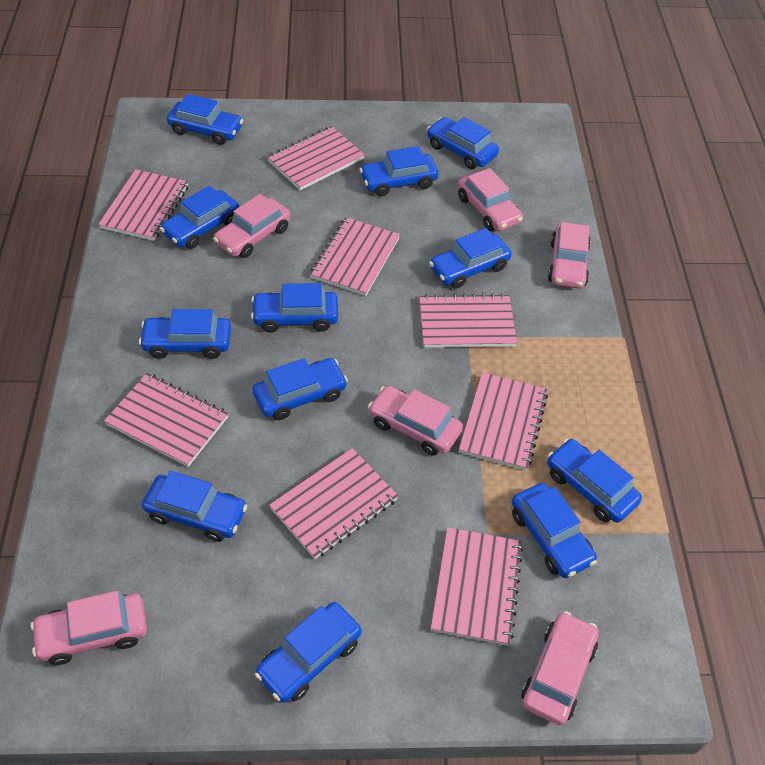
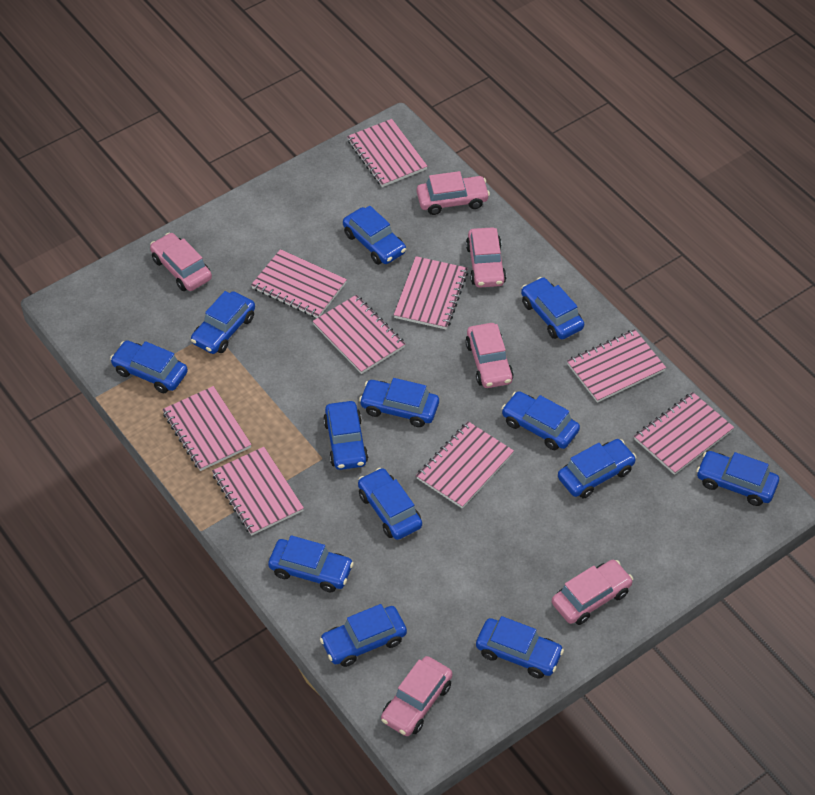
blue car: [139,309,231,359] [142,471,247,542] [160,186,240,249] [167,94,243,145] [251,283,338,333] [252,358,348,420] [255,602,362,703] [360,146,438,196] [427,117,499,169] [429,228,512,289] [512,483,597,578] [547,439,642,523] = 12 -> [110,340,188,393] [191,291,255,354] [268,535,354,592] [320,604,407,667] [323,401,368,470] [343,206,406,265] [358,468,422,540] [359,378,439,427] [476,616,564,678] [501,391,580,450] [521,277,584,339] [558,439,636,498] [696,451,779,506] = 13
pink notebook: [98,169,188,241] [104,373,228,467] [267,126,365,190] [269,448,398,559] [310,217,400,296] [419,293,517,348] [431,527,523,646] [459,372,548,471] = 8 -> [162,386,252,471] [212,447,304,536] [251,249,347,318] [312,295,405,374] [347,119,428,187] [394,256,468,329] [416,421,514,509] [567,329,666,403] [634,392,734,475] = 9

